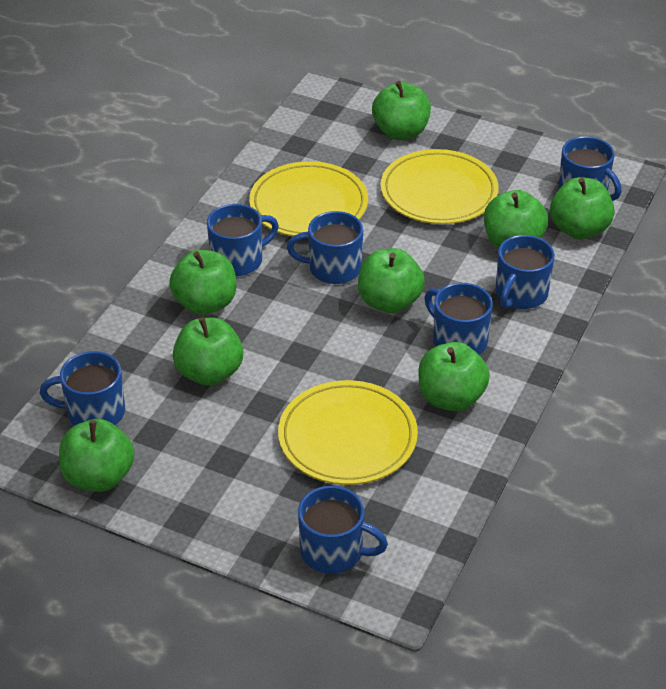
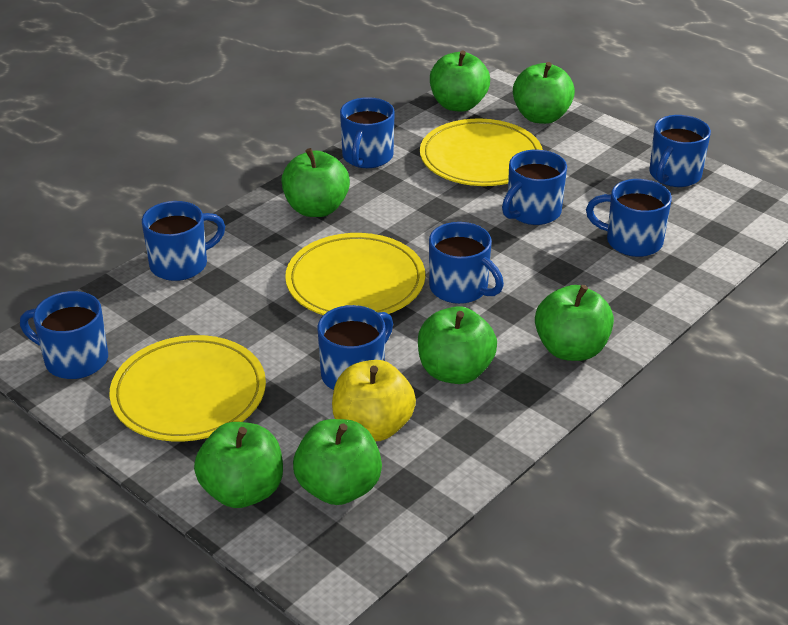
blue mug: [40,351,125,426] [207,204,279,276] [287,211,363,284] [298,486,388,574] [424,283,493,355] [496,235,555,309] [558,136,622,201] = 7 -> [20,291,108,379] [142,201,225,281] [317,305,393,390] [340,97,395,168] [429,222,504,304] [502,150,567,225] [586,179,672,257] [649,115,711,187] = 8
green apple: [59,419,134,492] [169,250,236,315] [173,317,243,386] [358,248,425,313] [372,81,431,140] [418,342,490,411] [484,190,548,248] [550,177,615,239] = 8 -> [194,422,283,508] [281,148,350,217] [293,419,382,505] [418,306,497,384] [430,50,490,112] [513,62,575,124] [535,285,614,361] = 7
yellow apple: none = 0 -> [332,360,416,441] = 1

